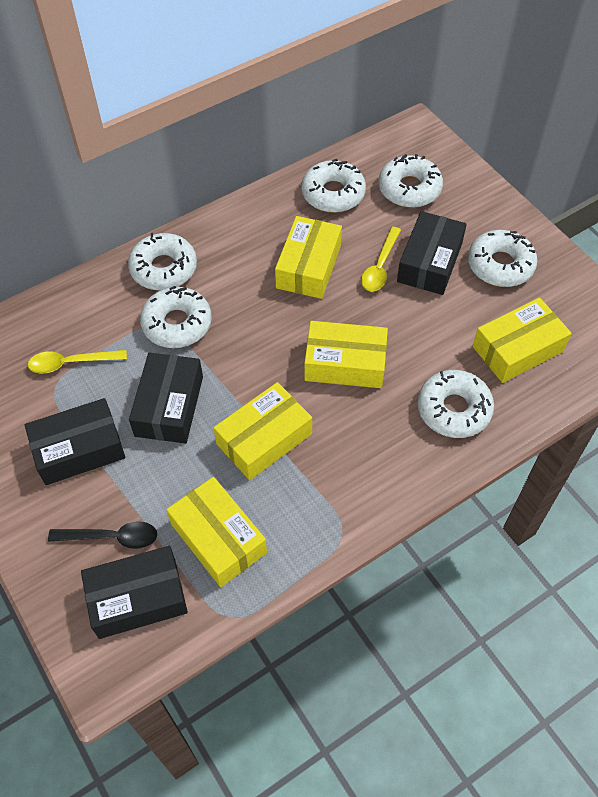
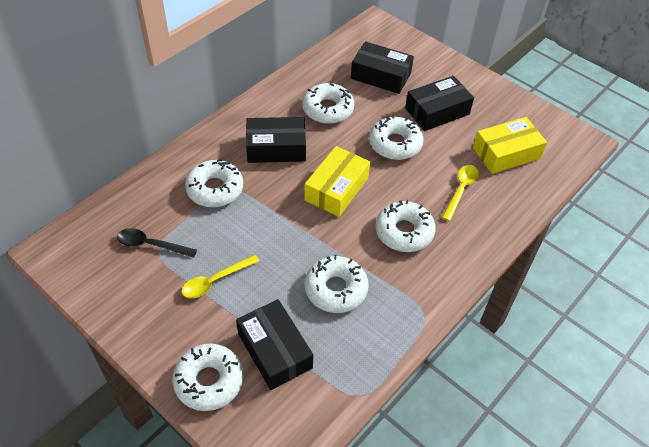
yellow box: [166,477,267,587] [214,382,312,480] [275,216,342,299] [304,321,388,388] [473,298,572,383] = 5 -> [304,146,370,217] [473,117,547,174] = 2

